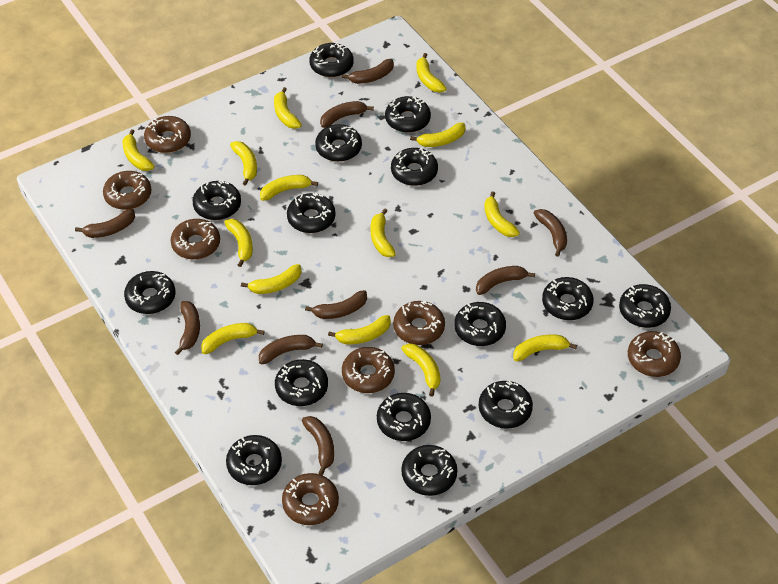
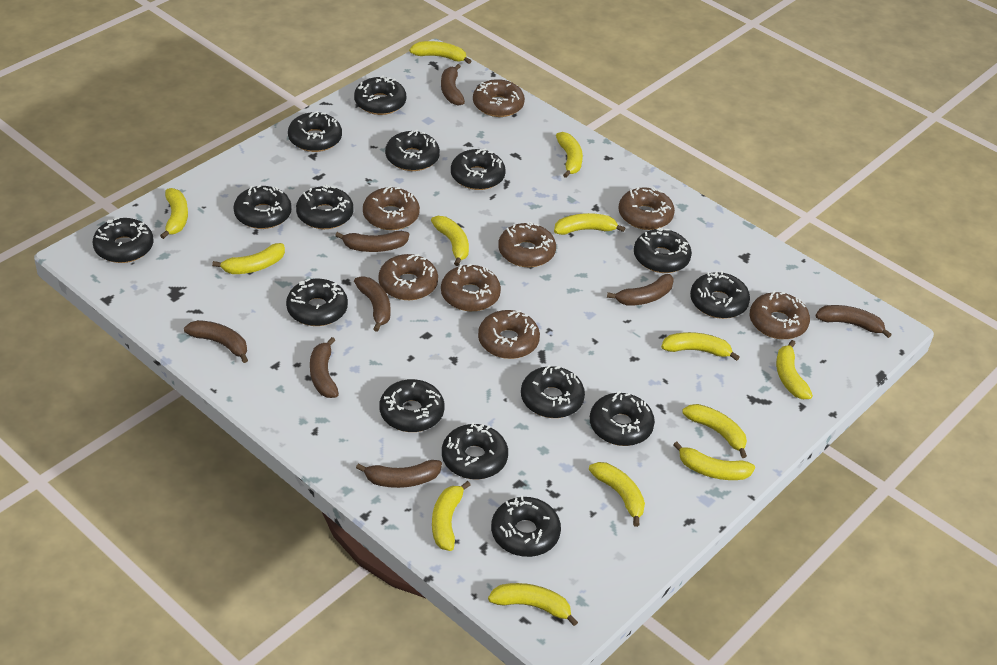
brown banana: [75,209,135,238] [175,301,200,355] [259,335,323,364] [302,416,334,475] [305,290,367,319] [320,101,374,128] [342,59,394,84] [476,266,535,295] [534,209,567,257] = 9 -> [184,320,248,363] [310,337,339,398] [335,231,409,252] [354,276,391,332] [356,460,442,488] [441,64,465,106] [607,274,674,306] [816,305,892,338] = 8
brown donut: [103,171,152,210] [144,116,191,153] [170,219,220,260] [282,473,339,525] [342,347,395,393] [393,301,445,345] [628,331,681,377] = 7 -> [363,185,420,230] [378,254,438,300] [441,263,501,311] [473,79,525,117] [478,310,540,359] [498,222,556,267] [619,187,675,230] [750,291,810,339] = 8
yellow banana: [123,129,155,171] [201,323,265,354] [224,219,253,267] [230,141,257,186] [241,264,302,294] [260,175,318,201] [274,87,302,129] [328,315,391,344] [371,208,396,257] [401,344,440,397] [410,123,466,147] [417,53,447,93] [484,191,520,237] [513,335,577,361] = 14 -> [160,188,188,239] [212,243,285,274] [409,41,471,64] [431,216,469,266] [432,481,471,551] [488,583,578,626] [554,213,625,235] [556,132,583,178] [589,462,645,527] [661,332,740,361] [673,442,755,480] [682,404,747,458] [776,340,813,399] = 13

